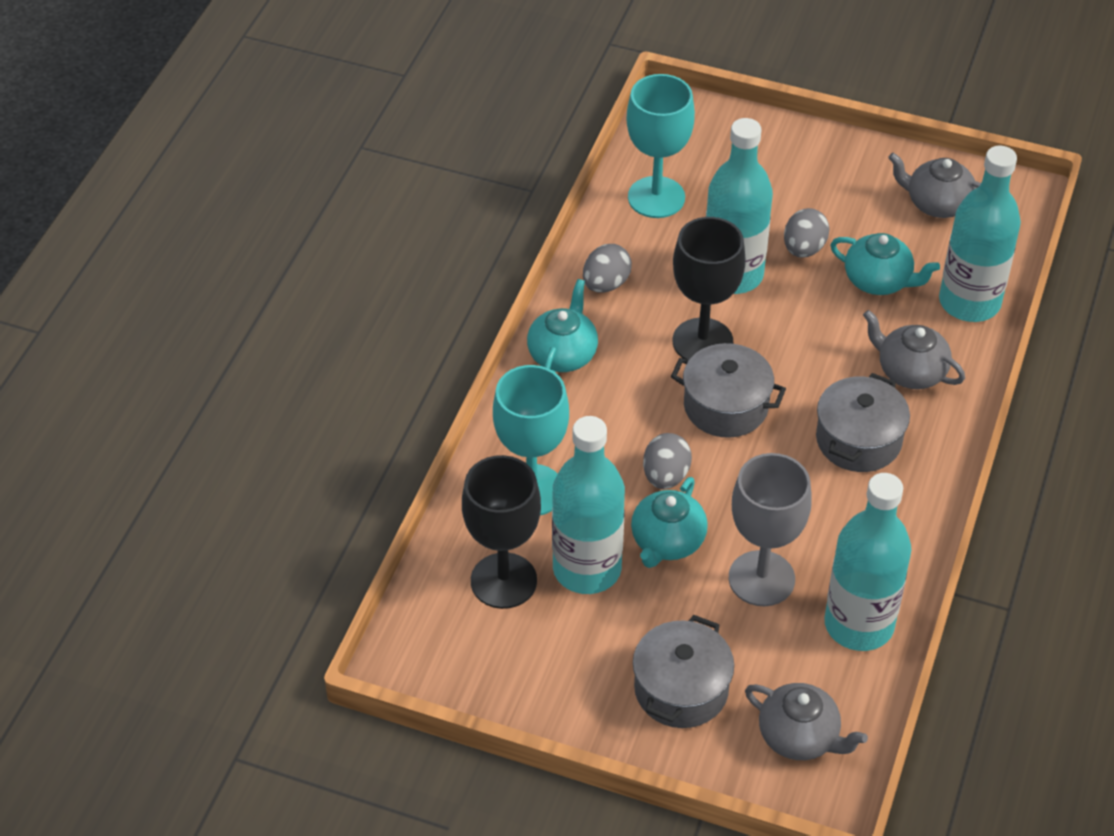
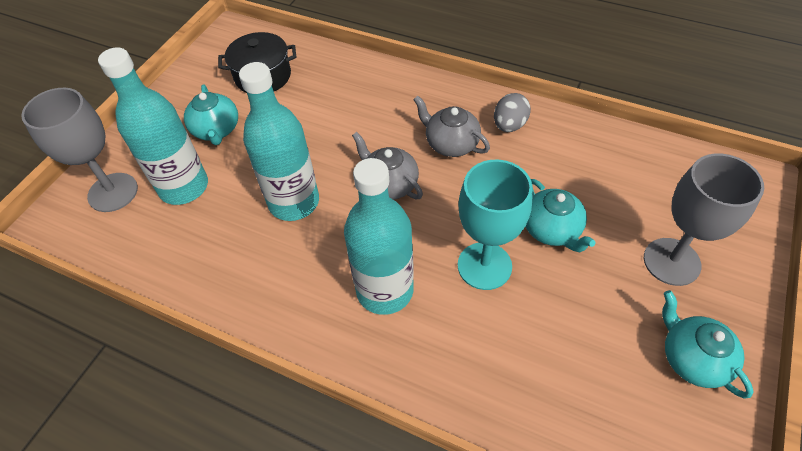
black goblet: [462,455,541,609] [673,217,746,360] = 2 -> none = 0
black pot: none = 0 -> [218,32,296,93] = 1
grey egg: [583,244,632,293] [643,433,692,489] [784,208,830,258] = 3 -> [494,93,531,132] = 1
grey goblet: [729,453,812,606] = 1 -> [21,88,138,212] [644,154,764,286] = 2
grey pot: [633,615,734,728] [671,343,786,438] [816,373,910,472] = 3 -> none = 0
grey teapot: [745,683,868,760] [863,310,965,389] [888,153,981,218] = 3 -> [352,132,423,200] [413,96,490,157] = 2
turquoise bottle: [552,416,625,594] [706,118,773,294] [824,473,911,651] [939,146,1021,322] = 4 -> [98,47,208,205] [239,62,319,221] [344,158,414,315] = 3
turquoise goblet: [493,365,569,515] [626,74,695,218] = 2 -> [458,160,532,290] = 1

